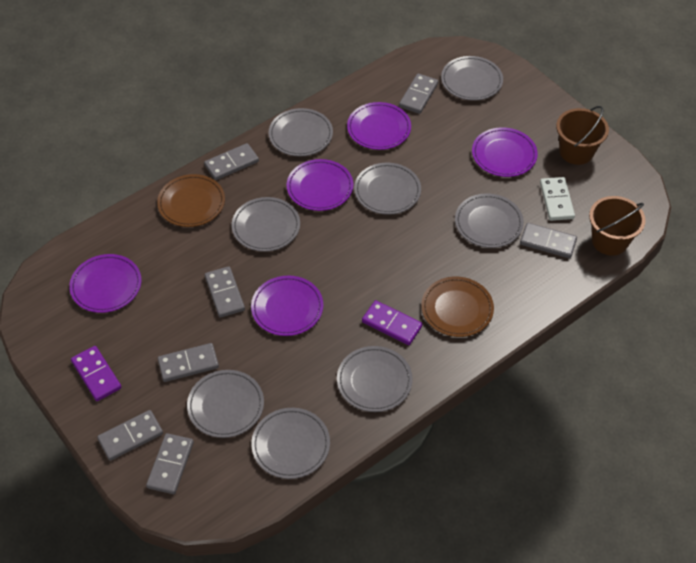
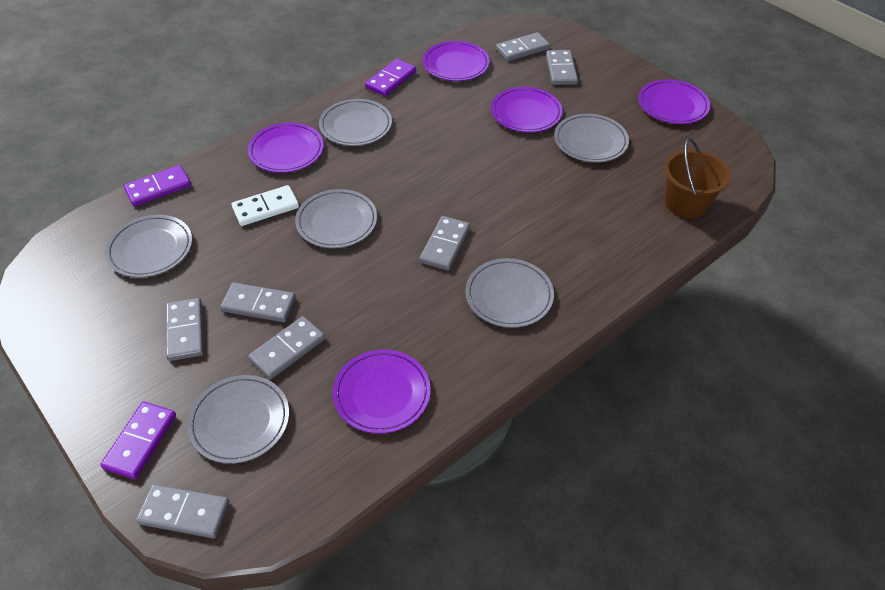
brown bucket: [556,106,609,165] [589,196,646,256] = 2 -> [664,138,731,219] = 1
brown plate: [157,174,225,227] [421,276,494,337] = 2 -> none = 0
grey plate: [187,370,264,438] [232,197,300,252] [251,408,330,479] [268,108,333,156] [337,346,413,412] [354,163,421,215] [441,56,503,101] [455,193,524,248] = 8 -> [105,215,192,278] [187,375,289,464] [295,189,377,248] [319,99,392,146] [465,258,554,328] [554,114,629,163] = 6
purple domino: [71,346,121,401] [362,300,422,345] = 2 -> [100,401,176,480] [124,165,191,206] [365,59,416,96] = 3

